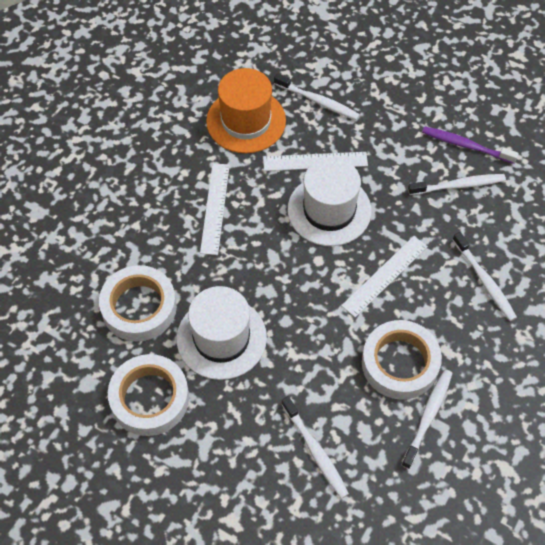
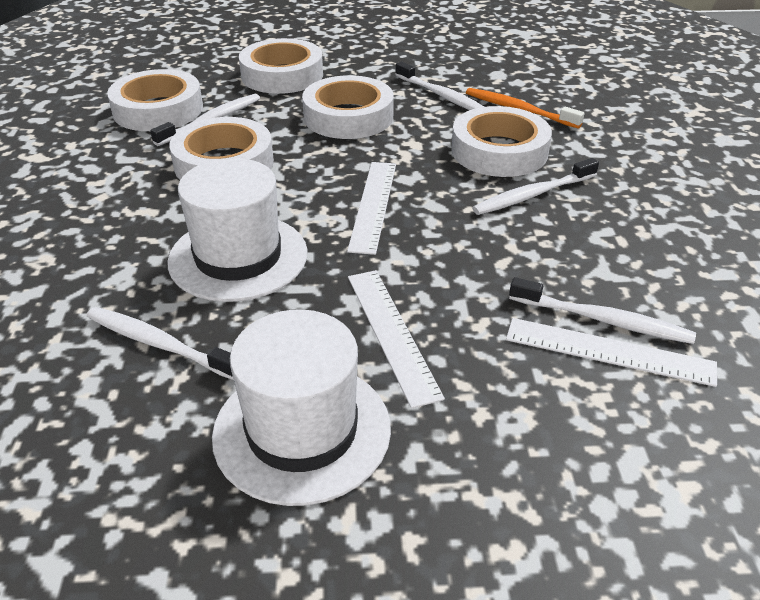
orange hat: [206,68,286,153] = 1 -> none = 0
orange toothbrush: none = 0 -> [466,88,584,128] = 1
purple toothbrush: [422,126,518,164] = 1 -> none = 0
white tape: [99,265,177,342] [108,354,189,436] [362,320,442,400] = 3 -> [107,69,203,131] [169,117,274,180] [239,38,323,94] [302,75,394,139] [451,106,552,177] = 5

